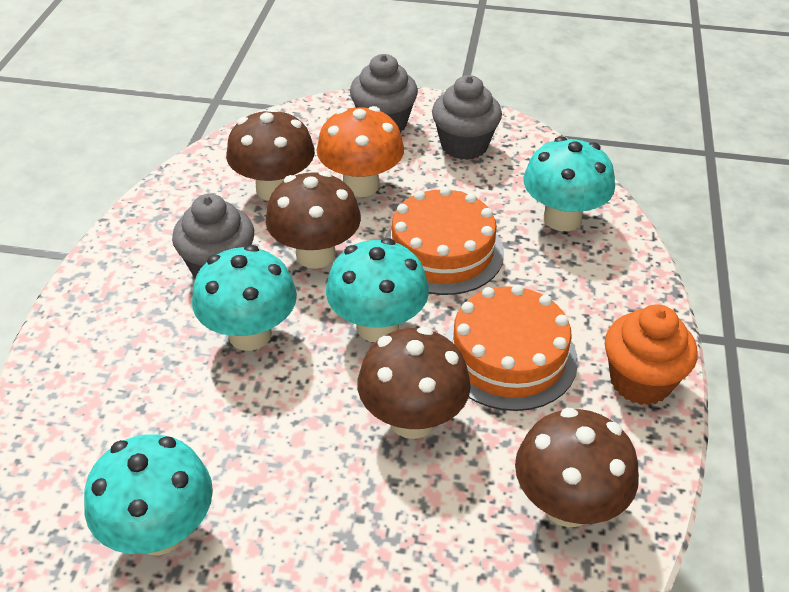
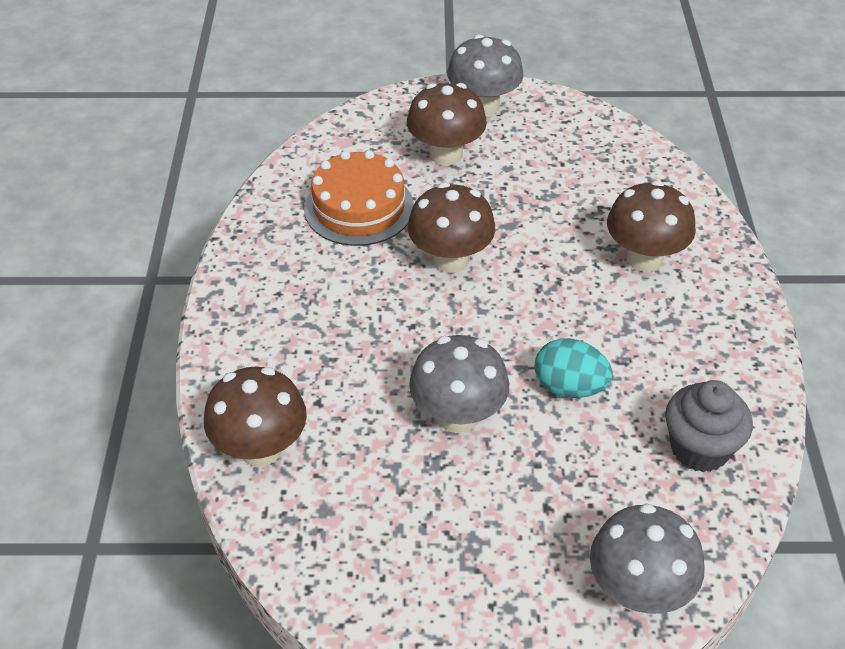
grey cupcake: [172,194,254,278] [350,54,418,133] [432,75,502,160] = 3 -> [665,380,753,472] = 1
grey mushroom: none = 0 -> [409,335,509,433] [447,34,524,116] [590,504,704,614] = 3
orange cake: [384,187,504,295] [444,285,578,411] = 2 -> [304,150,414,246] = 1
orange cupcake: [605,304,697,405] = 1 -> none = 0
orange mushroom: [316,106,404,197] = 1 -> none = 0
turquoise egg: none = 0 -> [534,338,613,398] = 1
turquoise mushroom: [84,434,213,555] [192,245,297,351] [326,238,429,342] [523,136,615,231] = 4 -> none = 0

